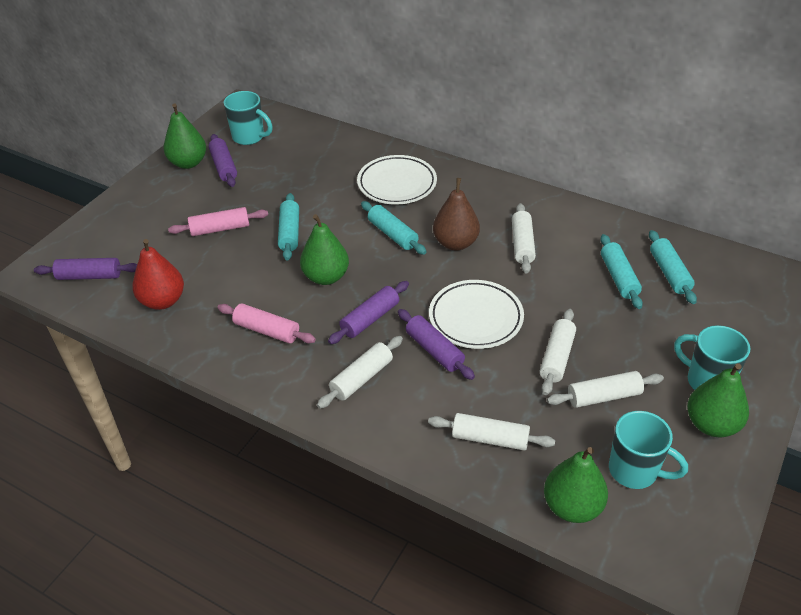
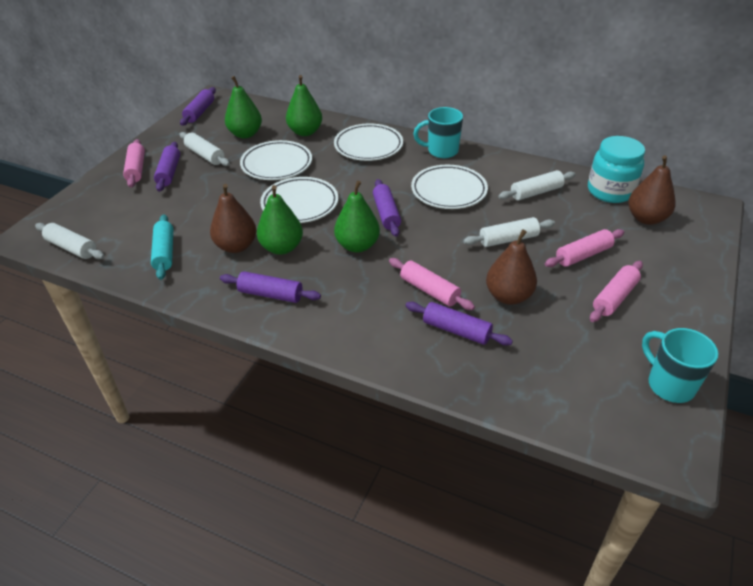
brown pear: [433,178,480,251] = 1 -> [210,184,256,253] [486,229,537,305] [628,155,675,225] = 3
pink rolling pin: [168,207,268,236] [217,303,316,343] = 2 -> [123,139,145,188] [389,258,475,310] [545,229,624,267] [590,261,643,322] = 4
purple rolling pin: [34,258,137,280] [209,134,237,187] [328,281,409,344] [398,309,475,380] = 4 -> [154,142,180,192] [180,87,216,126] [220,271,321,303] [373,179,401,237] [405,302,513,346] = 5
red pear: [132,239,184,310] = 1 -> none = 0
turquoise jar: none = 0 -> [588,136,645,203] = 1
turquoise mug: [224,91,273,145] [609,411,688,489] [674,325,750,390] = 3 -> [413,107,463,158] [642,328,719,403] = 2
turquoise rolling pin: [278,193,299,261] [361,201,427,255] [600,234,643,309] [649,230,697,304] = 4 -> [151,214,173,280] = 1
white plate: [357,155,437,204] [429,280,524,349] = 2 -> [240,140,312,180] [260,177,338,223] [334,124,403,161] [411,165,488,209] = 4
white rolling pin: [317,336,403,409] [428,413,555,451] [512,203,536,274] [540,309,576,395] [547,371,664,408] = 5 -> [35,223,105,259] [180,132,230,166] [463,217,555,247] [498,170,576,201] = 4

